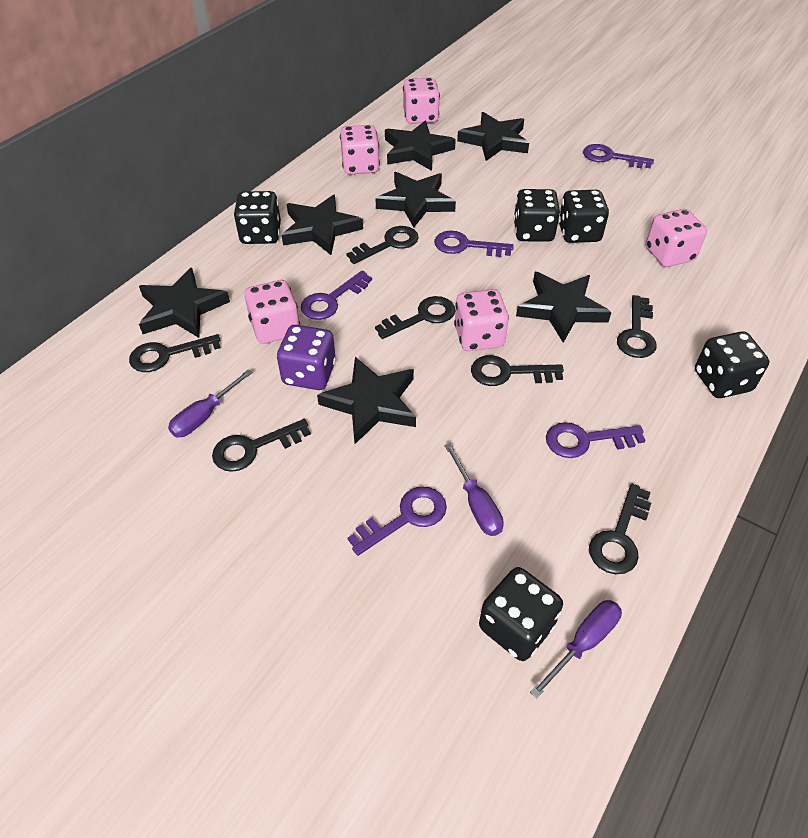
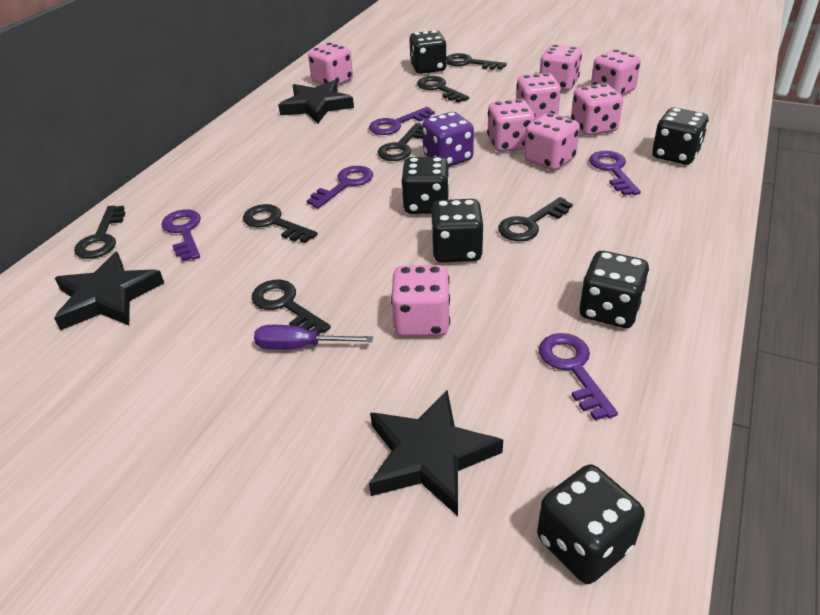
black dice: [234,191,281,244] [479,567,563,661] [513,189,560,242] [558,190,609,243] [695,331,769,398] = 5 -> [401,157,449,214] [409,30,447,74] [431,199,484,262] [537,464,645,584] [579,251,649,328] [652,108,709,165] = 6
black star: [139,268,230,338] [282,195,363,255] [317,357,416,444] [375,172,456,227] [385,121,456,171] [457,112,529,161] [516,272,611,343] = 7 -> [54,252,164,330] [278,80,354,123] [369,390,503,516] = 3
pink dice: [244,280,300,344] [340,125,380,174] [403,78,440,124] [454,289,509,351] [646,209,707,267] = 5 -> [308,43,353,86] [391,265,450,336] [487,99,535,152] [516,73,561,120] [524,113,580,170] [539,44,582,91] [571,83,623,136] [591,49,641,96] = 8
purple screwdriver: [168,370,253,438] [445,443,504,536] [530,600,622,699] = 3 -> [254,325,373,349] = 1

